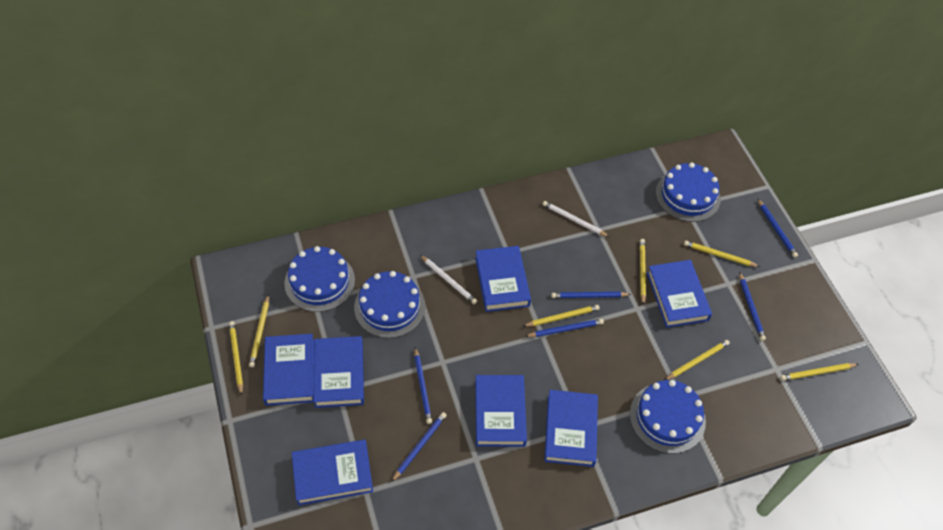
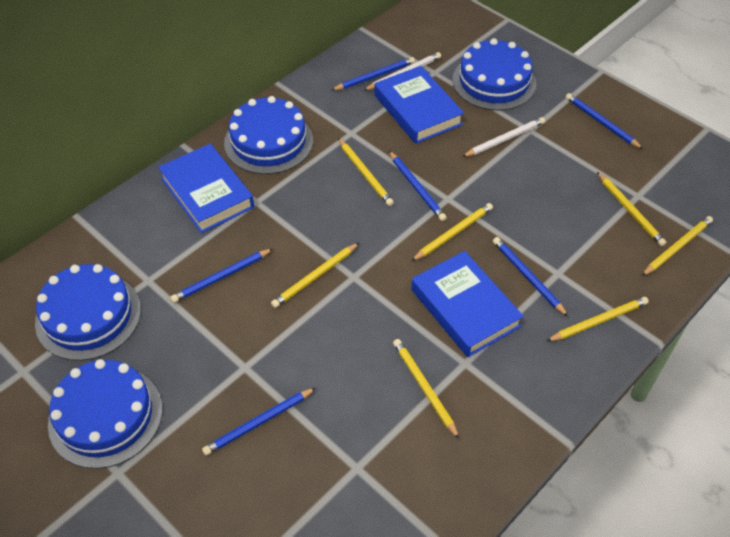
blue book: [263,334,314,406] [292,439,373,506] [313,336,364,408] [475,246,531,312] [475,375,527,447] [544,390,598,467] [647,260,712,328] = 7 -> [158,144,254,233] [374,66,464,144] [411,251,524,357] = 3

